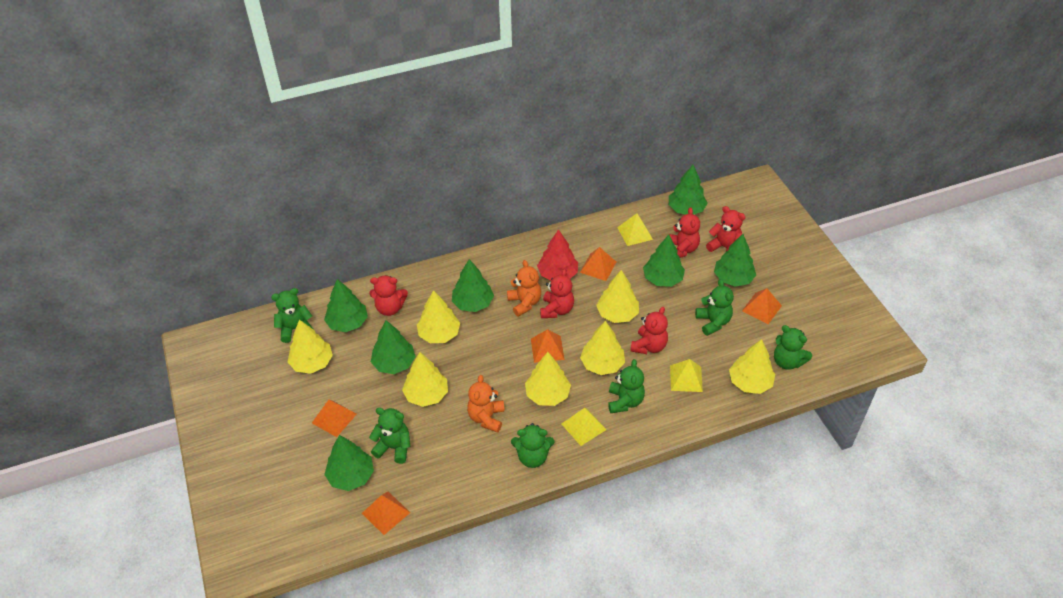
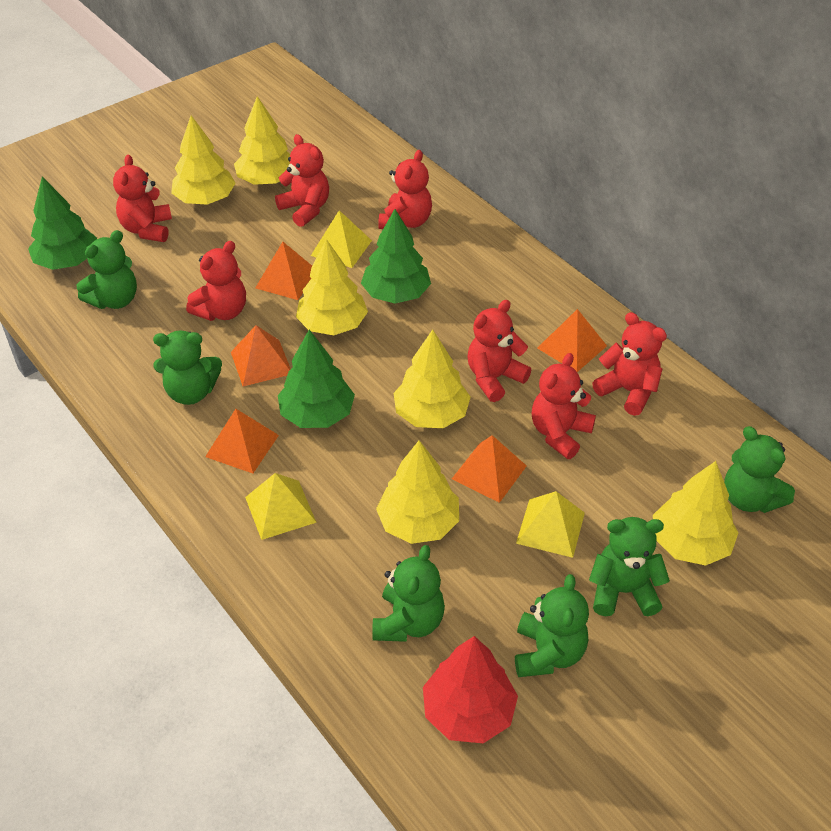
green tree: [324,279,368,332] [324,435,374,491] [371,320,416,374] [452,259,494,312] [643,235,685,287] [669,165,708,214] [714,234,756,287] = 7 -> [28,177,97,270] [278,330,355,428] [361,209,431,304] = 3
orange teddy bear: [467,375,505,433] [507,260,541,317] = 2 -> none = 0
red teddy bear: [369,275,408,316] [540,269,574,318] [630,307,668,354] [668,207,700,258] [706,206,745,252] = 5 -> [113,155,172,242] [186,241,246,321] [275,134,329,227] [378,150,432,229] [468,300,531,402] [532,353,596,459] [592,312,667,416] = 7
yellow tree: [288,320,333,374] [402,352,448,407] [417,290,460,343] [525,352,571,406] [580,321,625,375] [596,270,639,323] [729,339,775,394] = 7 -> [171,115,236,205] [234,96,290,185] [296,239,368,335] [376,440,459,544] [394,330,470,428] [653,461,739,566] = 6

